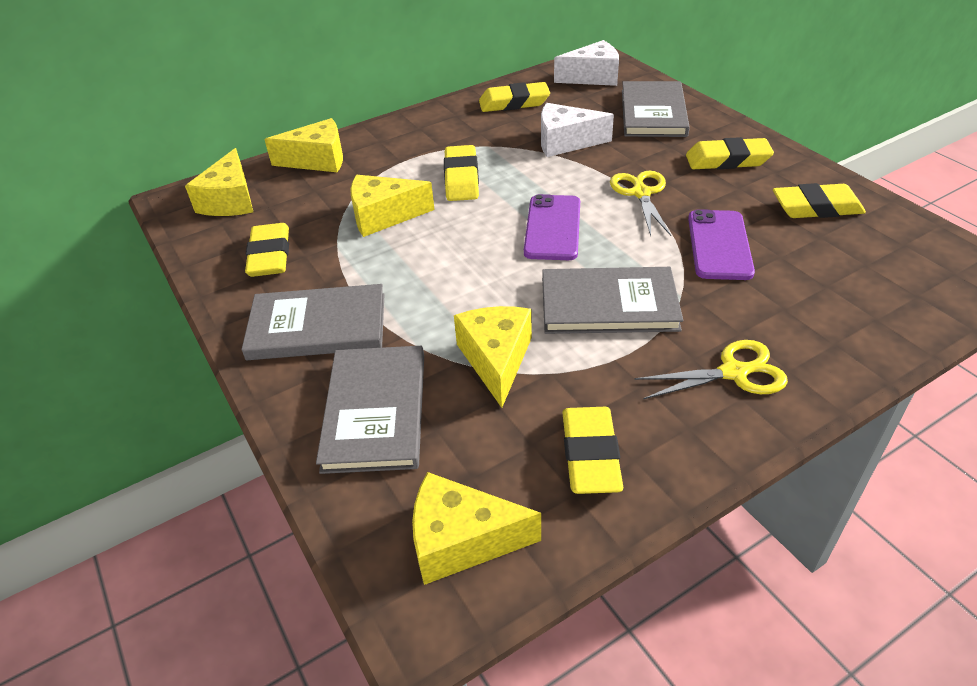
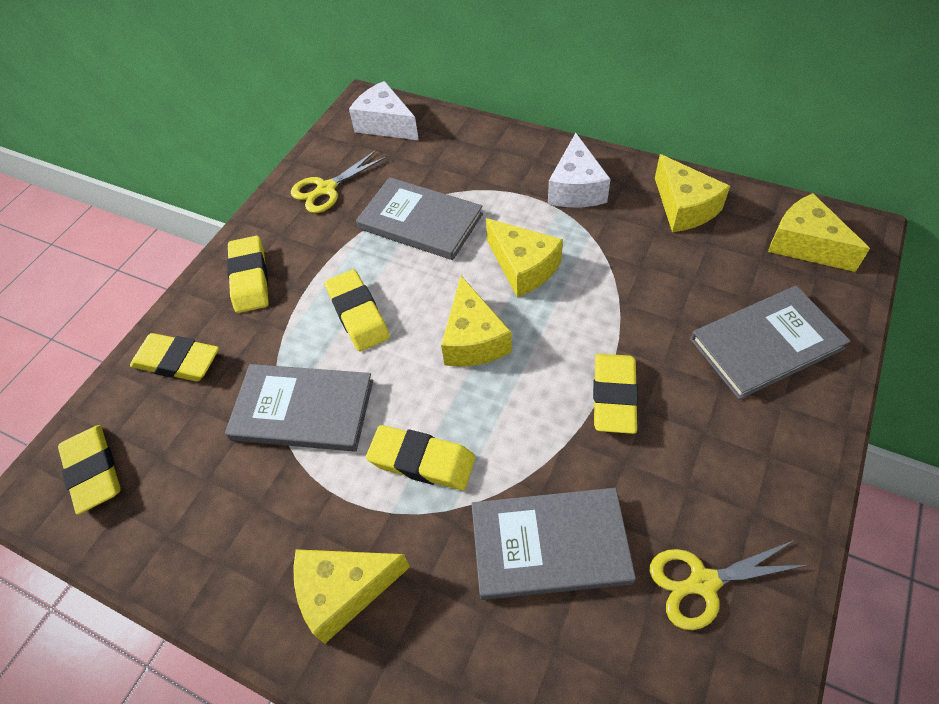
purple phone: [524,194,580,260] [688,209,755,280] = 2 -> none = 0

